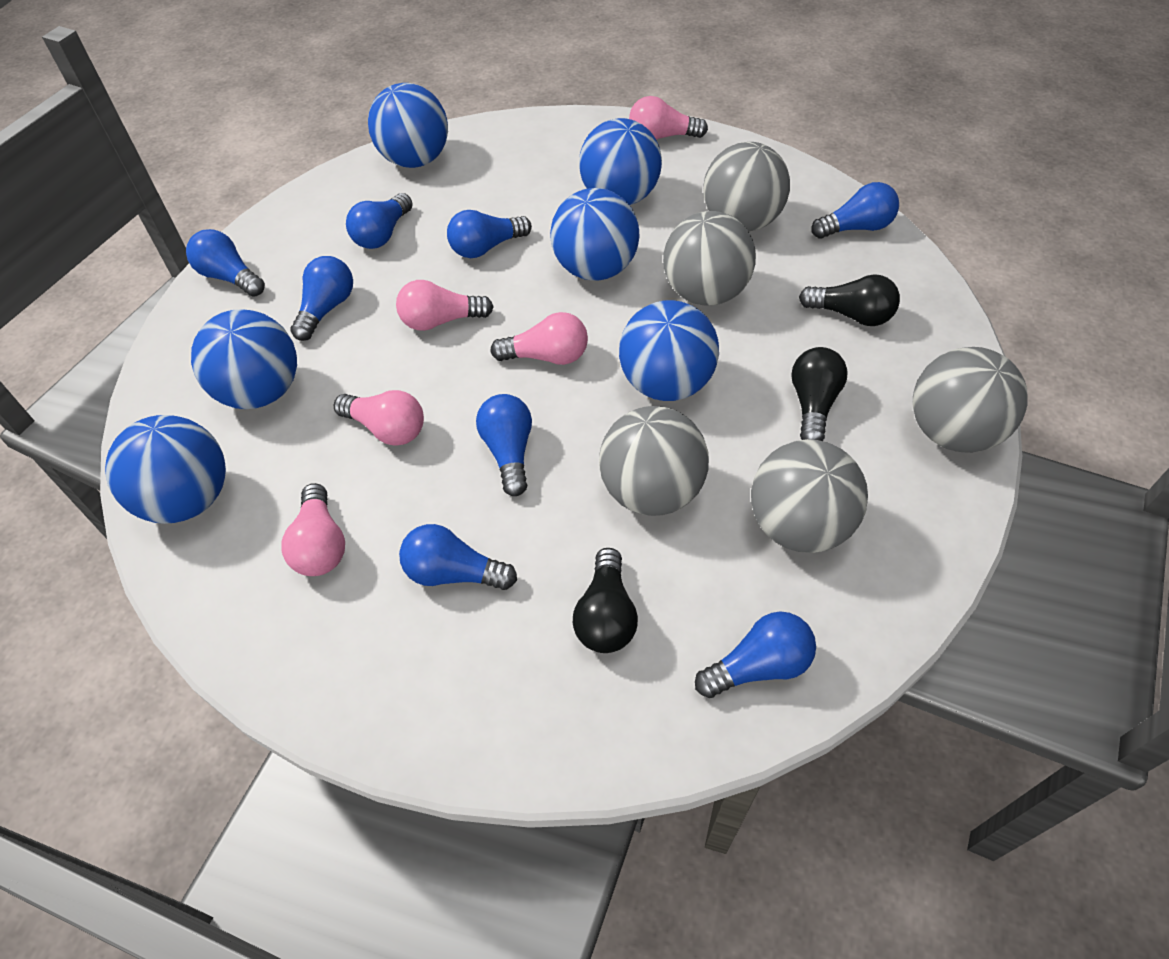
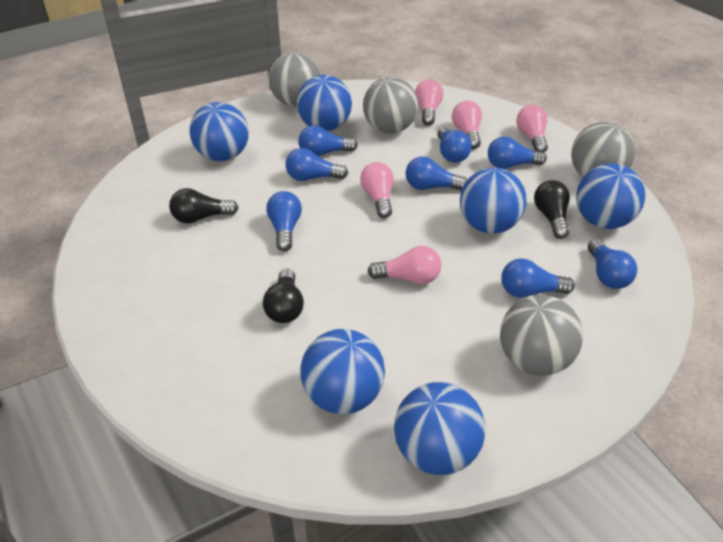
grey ball: [599,406,709,516] [663,211,756,306] [703,142,790,232] [751,439,868,553] [912,347,1028,453] = 5 -> [269,52,321,107] [363,77,418,134] [500,295,583,376] [571,122,635,177] = 4

